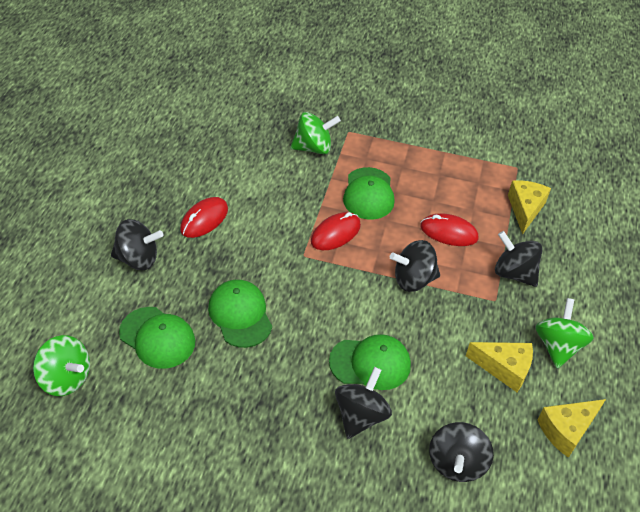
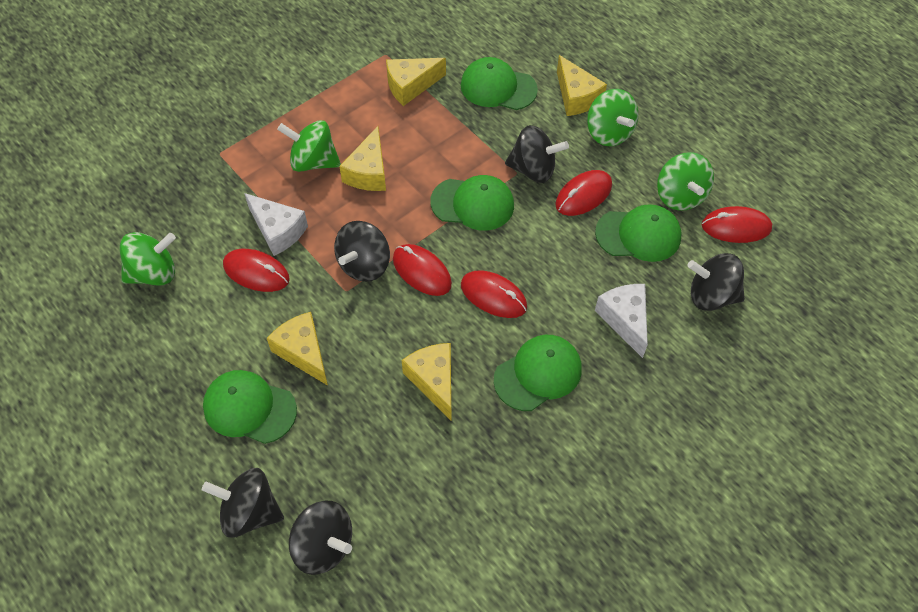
green cap: [119,307,195,369] [208,280,272,348] [329,334,411,390] [343,167,394,220] = 4 -> [203,370,297,444] [430,175,514,231] [461,57,538,110] [494,335,582,411] [595,204,681,262] = 5
green spinning top: [33,335,90,396] [290,112,341,154] [535,298,594,369] = 3 -> [120,232,176,286] [277,120,341,172] [587,89,638,146] [657,152,714,211] = 4
red mouse: [180,197,228,238] [311,212,361,250] [420,214,479,246] = 3 -> [223,249,290,292] [393,244,452,296] [461,270,527,318] [555,170,612,216] [702,206,772,243] = 5
white cheese: none = 0 -> [244,193,308,256] [595,284,648,358] = 2
yellow cheese: [466,342,533,392] [508,180,551,235] [538,399,606,458] = 3 -> [267,312,328,386] [339,126,386,191] [386,58,446,106] [402,343,451,420] [557,55,607,116] = 5

